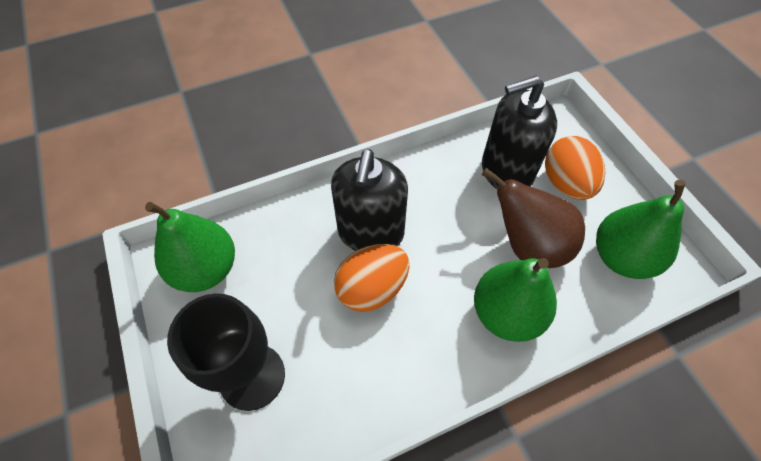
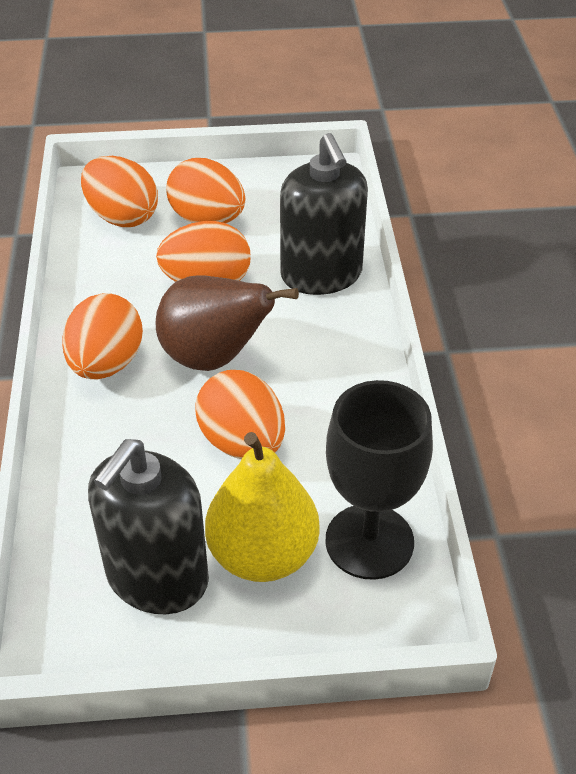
green pear: [145,202,235,292] [474,258,557,342] [596,180,686,279] = 3 -> none = 0
orange egg: [334,244,409,312] [545,136,605,200] = 2 -> [62,293,143,380] [81,156,158,227] [156,221,251,282] [166,158,245,223] [195,370,285,459] = 5
yellow pear: none = 0 -> [205,432,320,582] = 1

